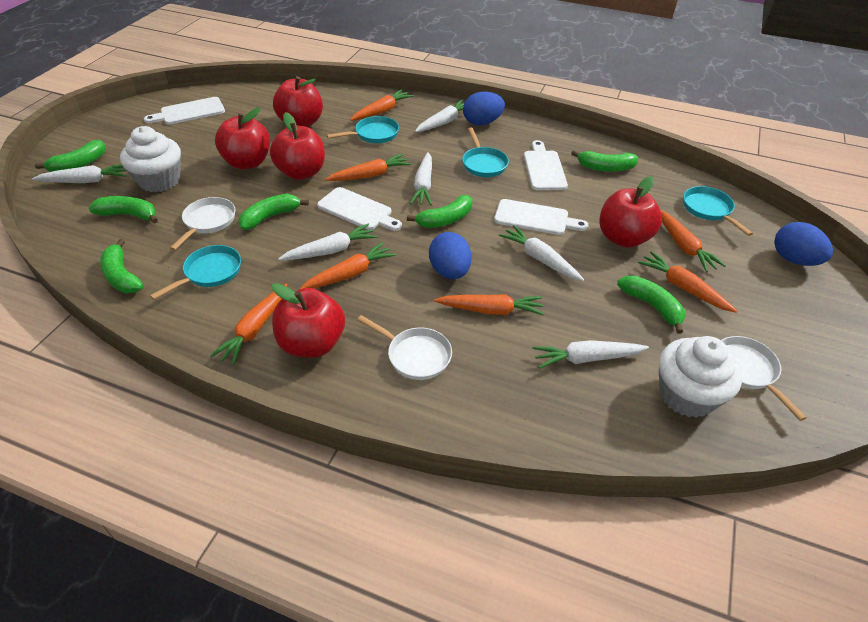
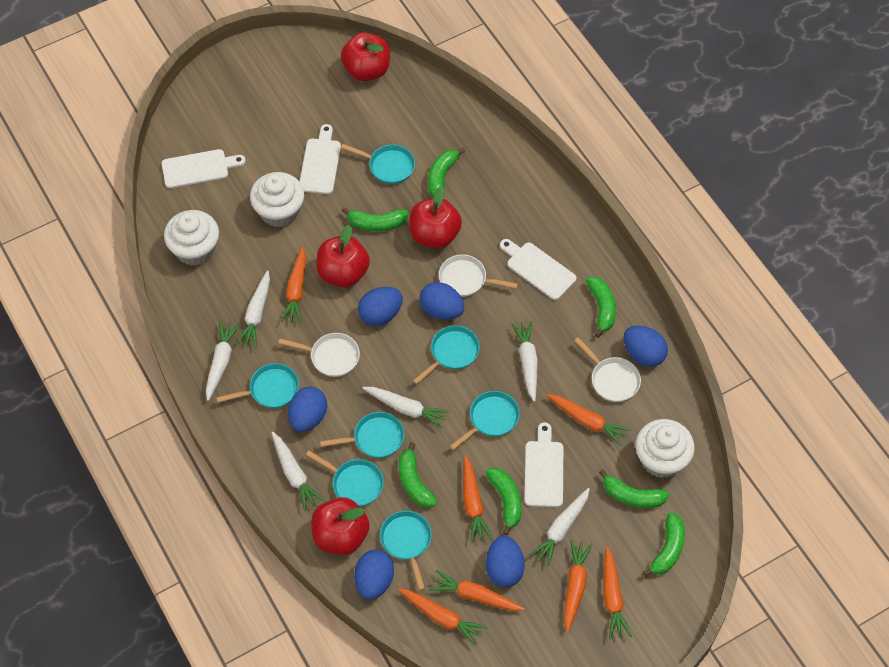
blue egg: [429,232,472,279] [463,92,505,125] [774,222,833,266] = 3 -> [288,387,327,432] [354,550,394,600] [358,287,403,326] [419,282,464,320] [486,536,525,588] [624,325,668,367] = 6
red apple: [215,107,270,169] [270,112,325,180] [272,283,345,358] [273,76,323,127] [599,176,662,248] = 5 -> [311,497,370,555] [316,225,370,288] [341,32,390,81] [409,186,462,249] = 4
turquoise pan: [150,245,241,300] [327,116,399,143] [462,128,509,177] [683,186,753,236] = 4 -> [216,363,299,408] [306,451,384,506] [320,412,404,458] [341,144,415,184] [380,511,432,591] [413,325,480,384] [449,391,520,450] = 7
white cupcake: [120,126,181,193] [659,336,742,418] = 2 -> [164,210,219,266] [250,172,304,227] [636,419,695,478] = 3

